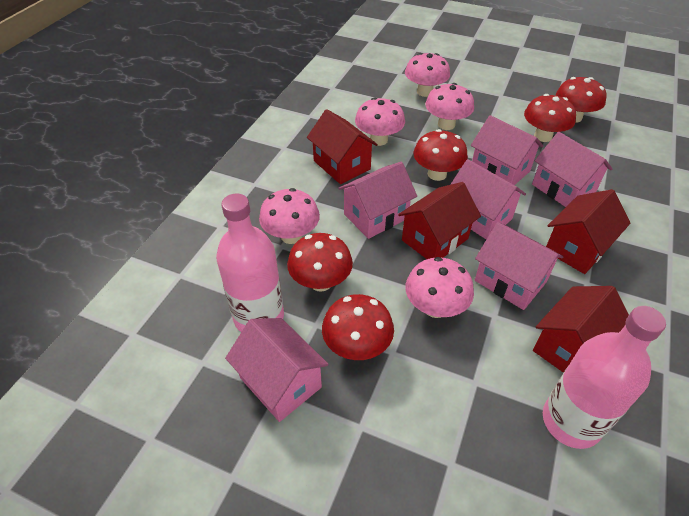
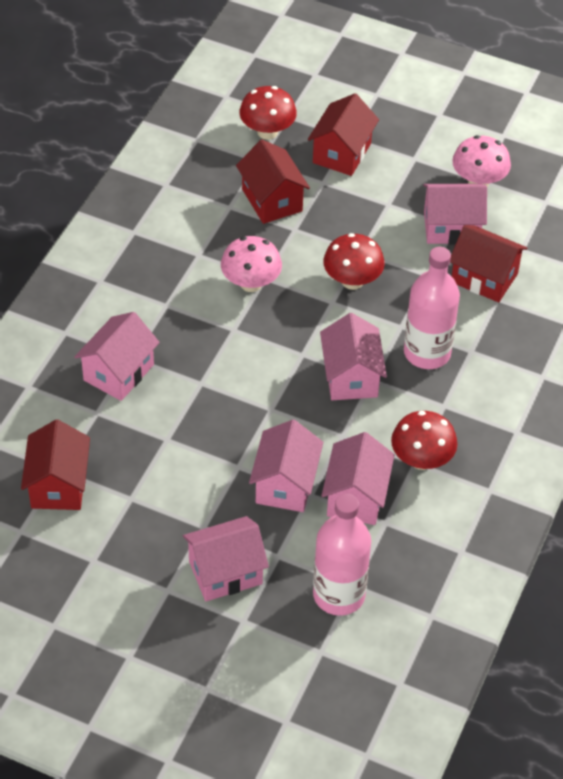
pink mushroom: [259,188,320,244] [355,97,405,146] [405,53,450,97] [405,257,474,318] [425,83,474,130] = 5 -> [221,236,282,292] [452,135,511,187] = 2
red mushroom: [287,233,353,292] [322,294,394,360] [414,129,468,181] [524,94,576,142] [556,77,607,123] = 5 -> [239,86,297,139] [323,233,385,290] [391,411,457,470] = 3

